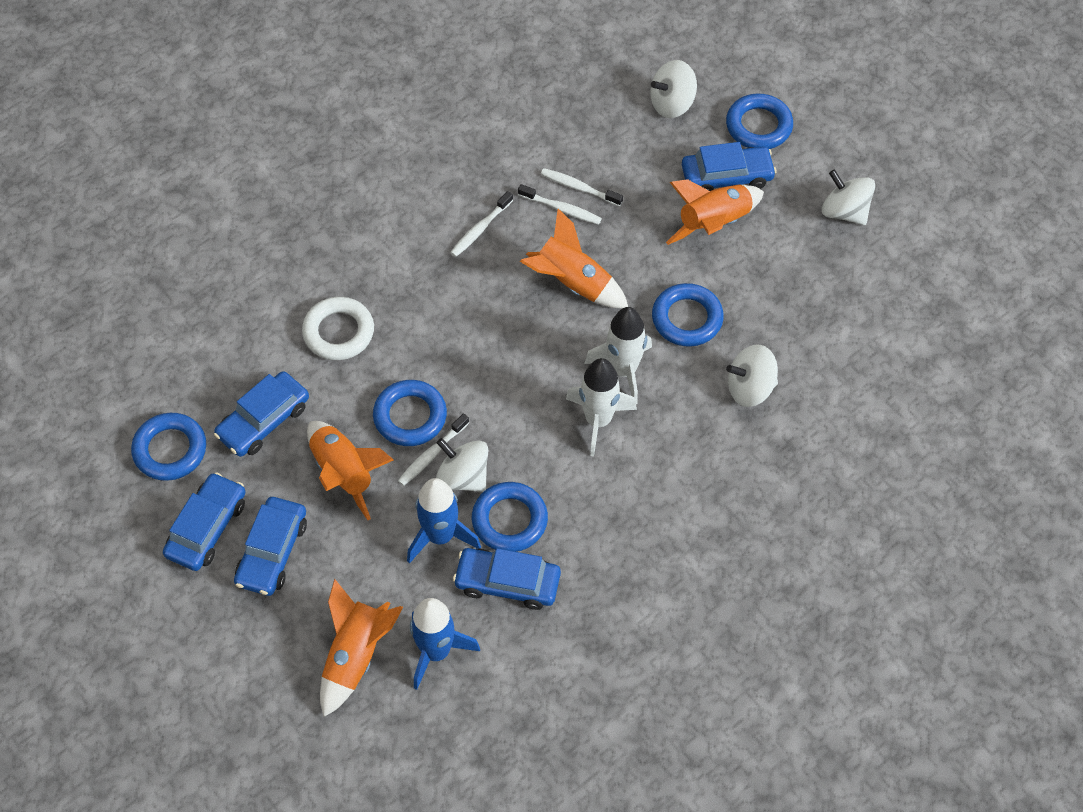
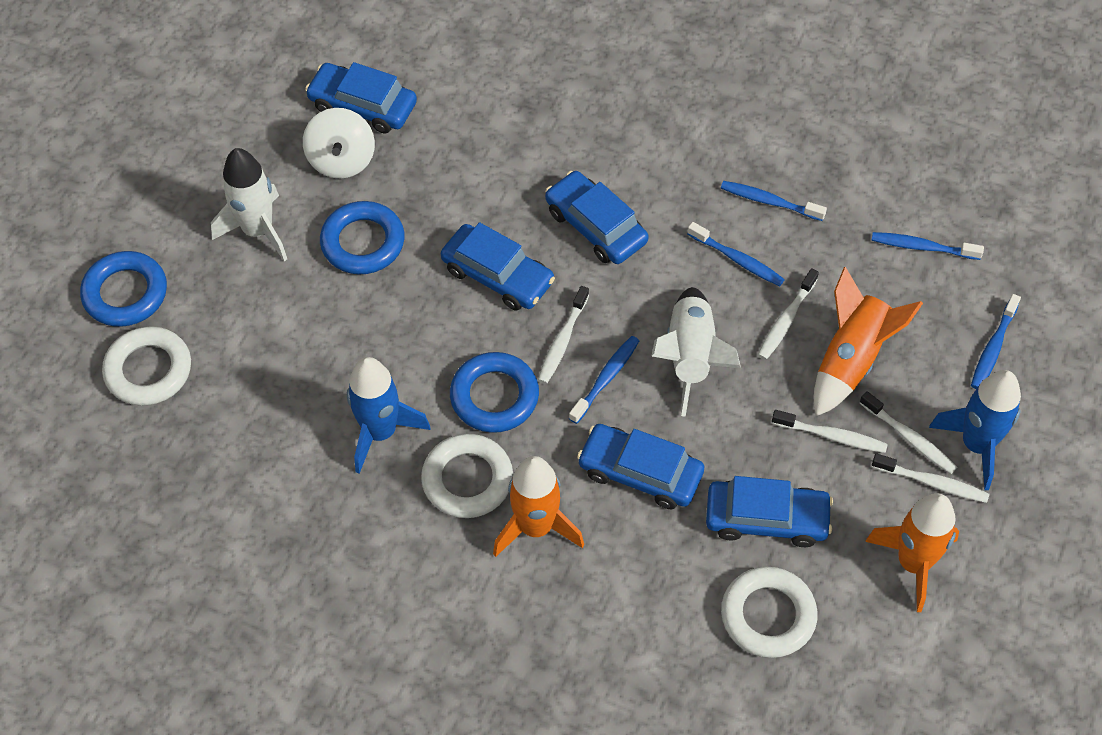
blue ring: [131,413,206,481] [373,380,447,446] [472,482,548,552] [652,283,724,347] [726,94,793,149] = 5 -> [80,251,167,327] [320,201,405,274] [450,352,539,433] = 3
blue toothbrush: none = 0 -> [569,336,639,424] [688,222,785,286] [721,181,827,221] [871,232,984,260] [971,294,1021,389] = 5
orange rocket: [307,421,394,520] [320,579,403,717] [520,209,628,308] [666,179,764,245] = 4 -> [493,456,584,557] [814,267,923,416] [865,493,959,612] = 3
white ring: [302,297,374,360] = 1 -> [102,326,191,406] [421,434,513,518] [721,567,818,658] = 3
white spinning top: [436,438,488,492] [650,60,697,118] [726,345,778,407] [822,169,875,225] = 4 -> [303,108,375,178] = 1
white toothbrush: [398,413,469,486] [450,191,513,257] [518,184,602,225] [541,168,623,206] = 4 -> [538,286,589,384] [758,268,819,360] [772,410,888,453] [860,391,957,474] [872,453,989,503] = 5

